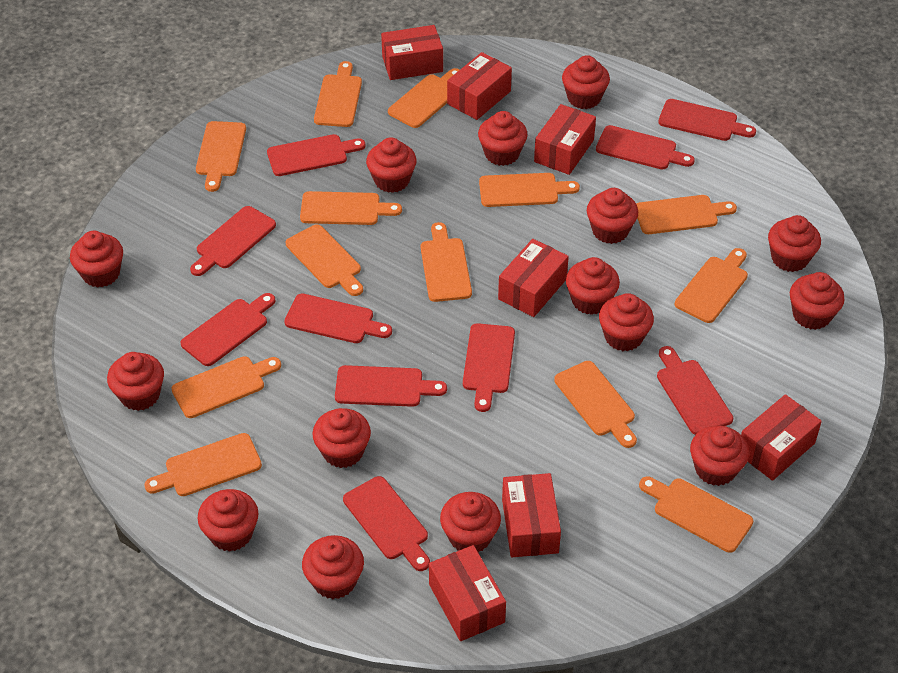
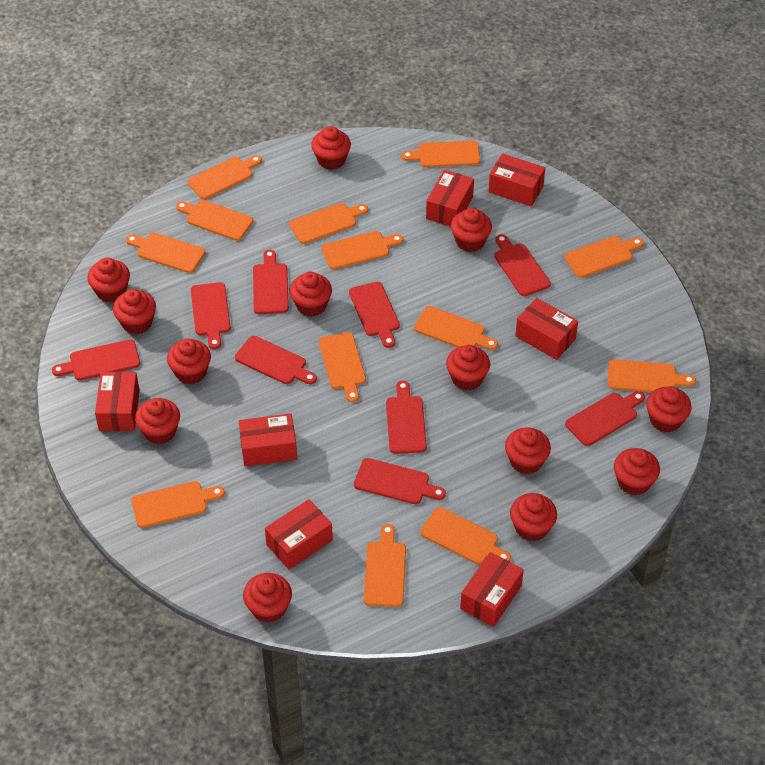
red cupcake: [70,231,123,288] [107,352,164,411] [197,489,259,552] [302,535,364,599] [312,408,371,468] [366,137,416,193] [440,492,501,552] [478,111,528,166] [562,55,610,109] [566,257,620,315] [587,188,638,244] [599,293,654,351] [690,426,749,486] [768,215,821,272] [790,272,845,330] = 15 -> [87,258,130,303] [113,289,156,334] [135,398,180,444] [167,338,211,384] [243,573,292,623] [290,272,332,317] [311,126,351,170] [446,345,490,390] [451,208,492,252] [505,427,551,474] [510,493,557,542] [614,448,660,496] [646,386,692,433] = 13
red cutting board: [180,293,275,366] [190,206,276,276] [267,134,366,176] [284,293,392,343] [335,365,447,407] [343,476,430,571] [463,323,515,412] [596,125,695,170] [657,346,733,435] [658,99,756,141] = 10 -> [52,340,140,381] [191,282,231,349] [235,336,317,384] [253,250,289,314] [349,282,400,348] [354,458,446,504] [386,381,427,454] [494,234,551,296] [565,391,645,446] = 9

